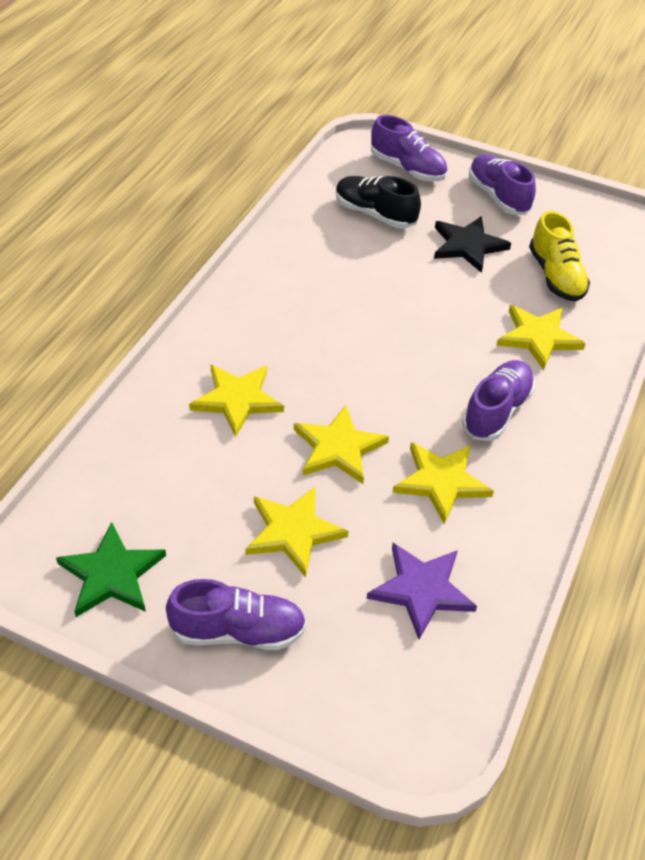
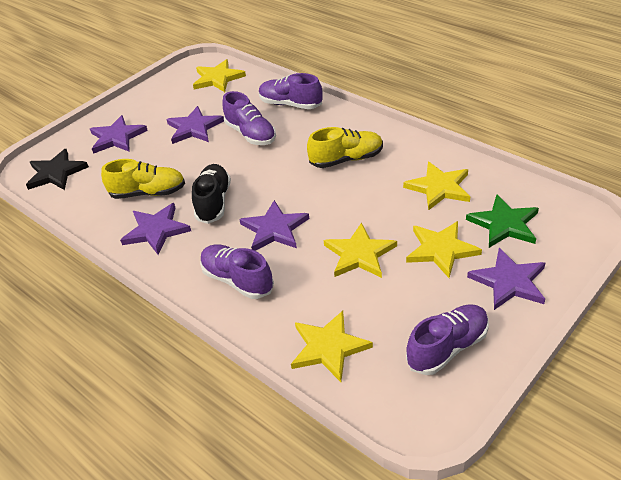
purple star: [367,543,477,639] = 1 -> [90,115,148,154] [120,203,191,255] [166,106,224,144] [239,200,309,251] [467,248,545,310] = 5
yellow shoe: [529,211,590,302] = 1 -> [101,159,185,199] [307,127,383,168] = 2

